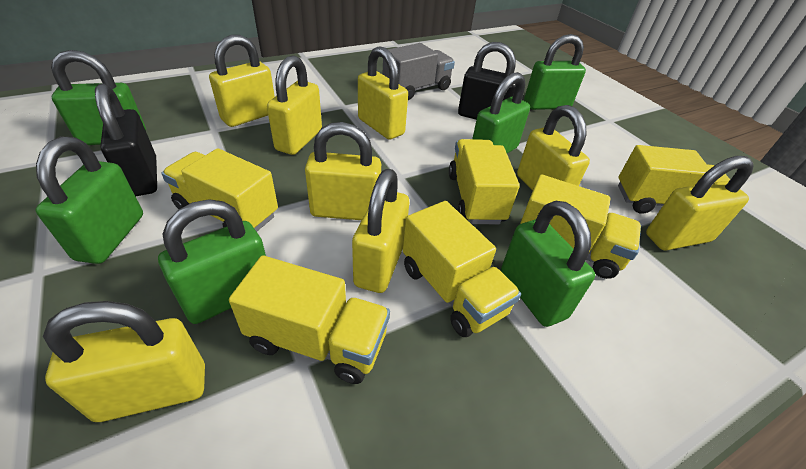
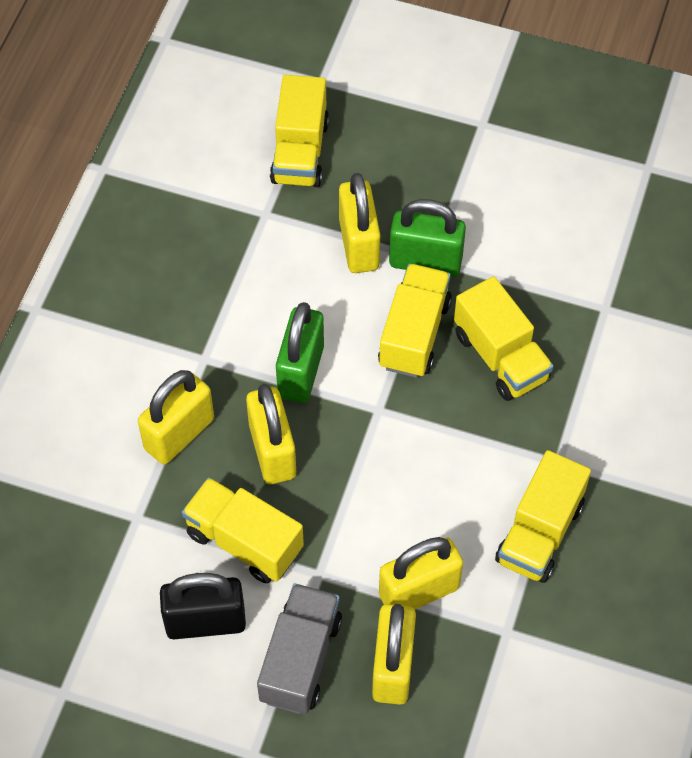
black padlock: [95,83,157,196] [458,42,516,120] = 2 -> [160,573,246,639] = 1
green padlock: [36,136,143,264] [51,50,146,145] [158,199,266,324] [472,72,530,153] [501,201,595,327] [524,34,586,110] = 6 -> [276,302,324,403] [389,199,466,277] = 2
yellow padlock: [43,301,205,422] [209,35,275,127] [267,55,322,155] [305,122,381,220] [352,169,409,293] [358,46,408,139] [517,105,590,191] [646,156,753,250] = 8 -> [138,370,214,464] [246,384,296,484] [339,173,380,273] [372,604,416,705] [379,537,463,609] = 5
yellow truck: [161,148,278,232] [229,256,390,384] [403,201,521,337] [449,139,520,224] [520,175,641,279] [618,145,730,214] = 6 -> [182,477,304,584] [270,75,329,187] [378,263,452,378] [454,276,553,401] [495,450,591,583] = 5

